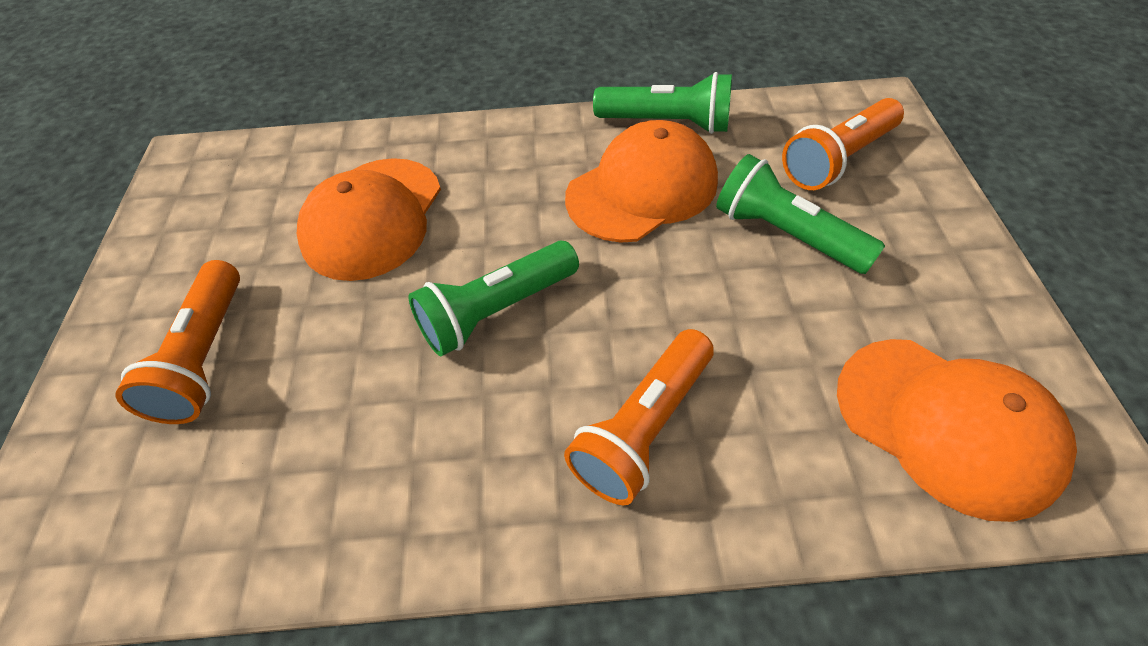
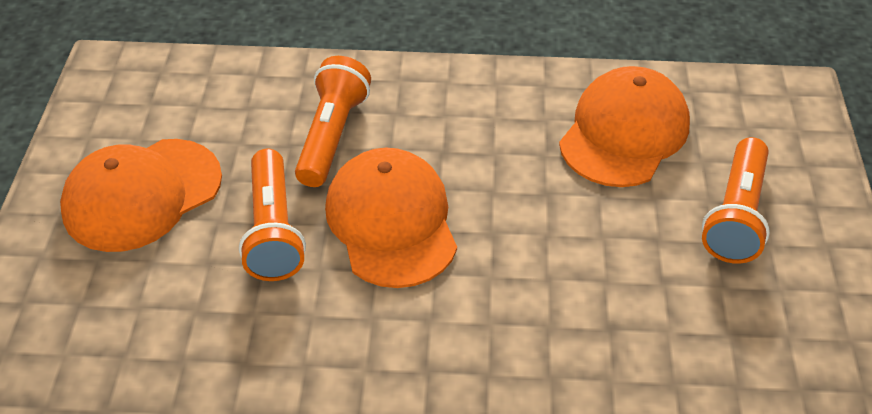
green flashlight: [408,241,579,356] [593,72,732,134] [716,154,885,274] = 3 -> none = 0

